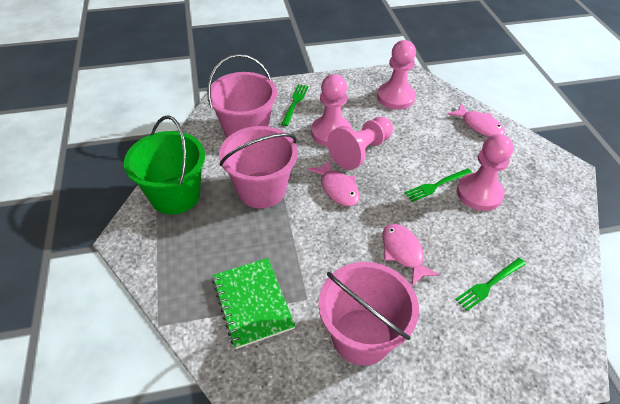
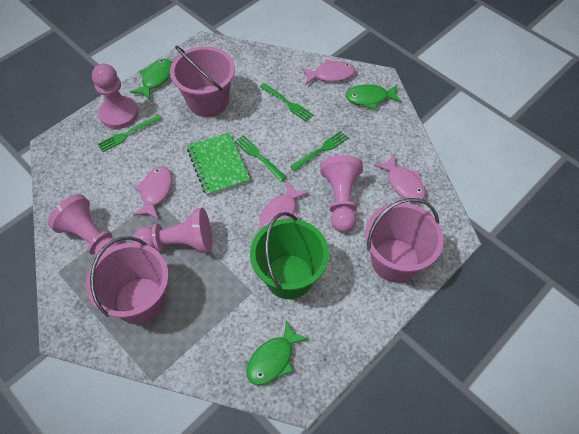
green fish: none = 0 -> [130,59,172,100] [246,321,309,385] [346,84,402,110] = 3
green fork: [281,84,309,126] [405,168,472,202] [455,258,526,311] = 3 -> [98,115,162,152] [234,135,286,181] [260,83,314,122] [290,131,349,171] = 4
pink fish: [308,159,360,206] [382,224,440,286] [447,103,505,137] = 3 -> [133,166,172,220] [260,182,309,229] [301,59,356,85] [374,155,426,202] = 4

